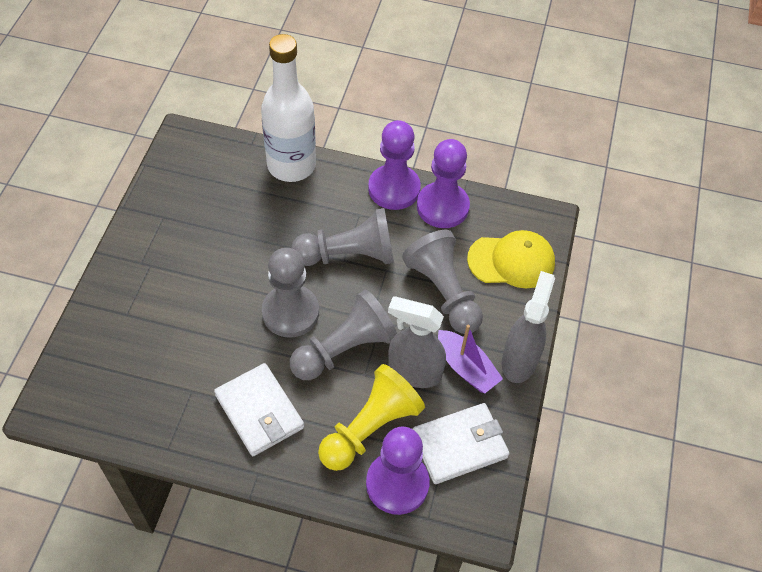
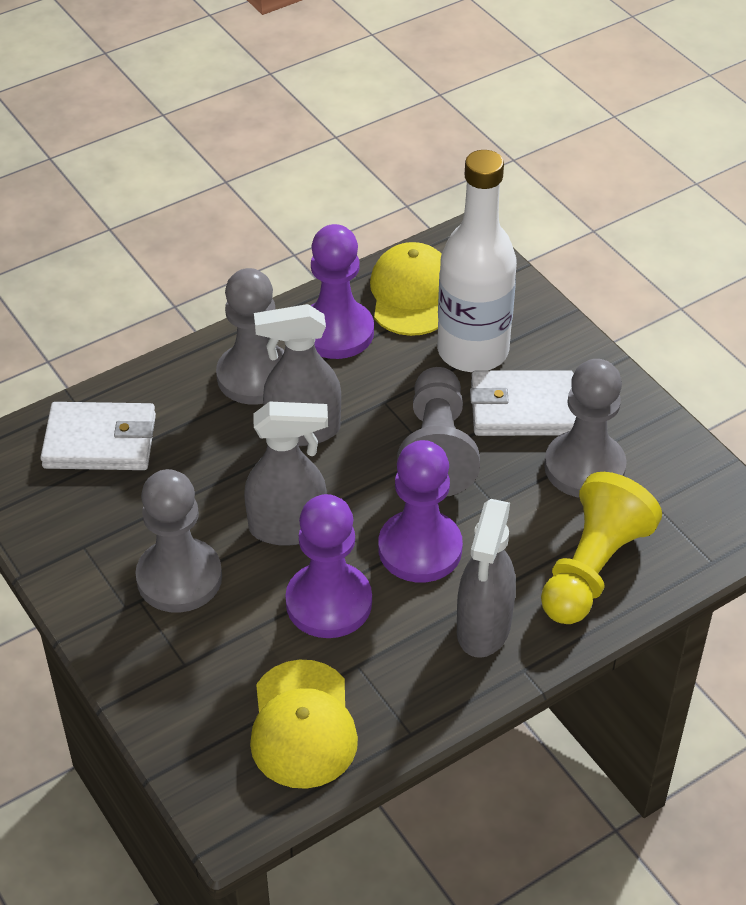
grey spray bottle: [388,297,446,388] [502,271,555,383] = 2 -> [244,402,328,546] [254,304,341,446] [457,499,516,658] = 3
purple boat: [438,325,503,393] = 1 -> none = 0
yellow cap: [467,230,555,288] = 1 -> [250,660,358,789] [370,242,442,336] = 2

